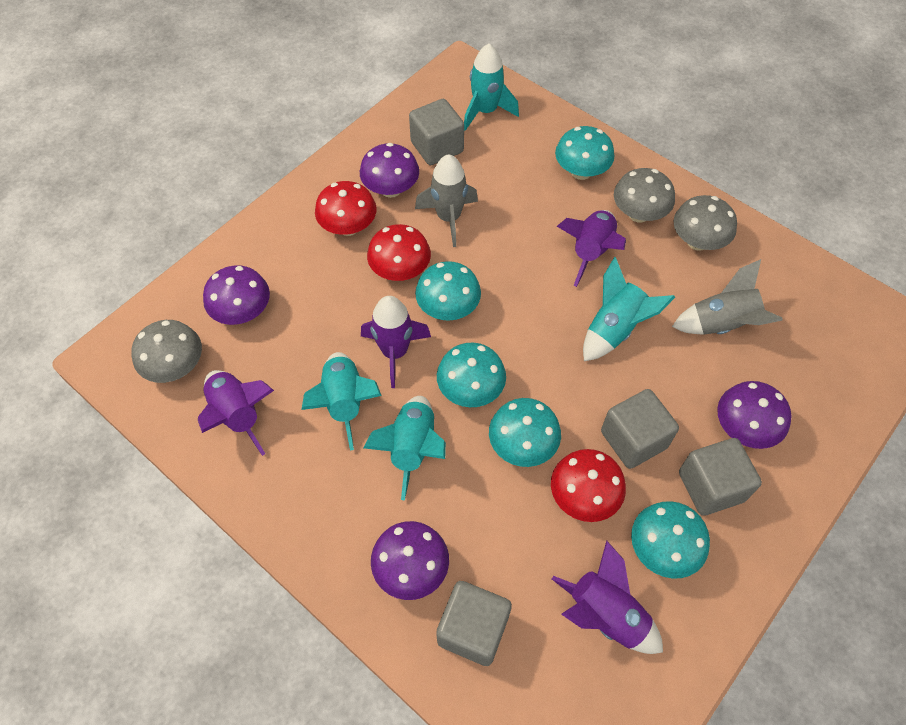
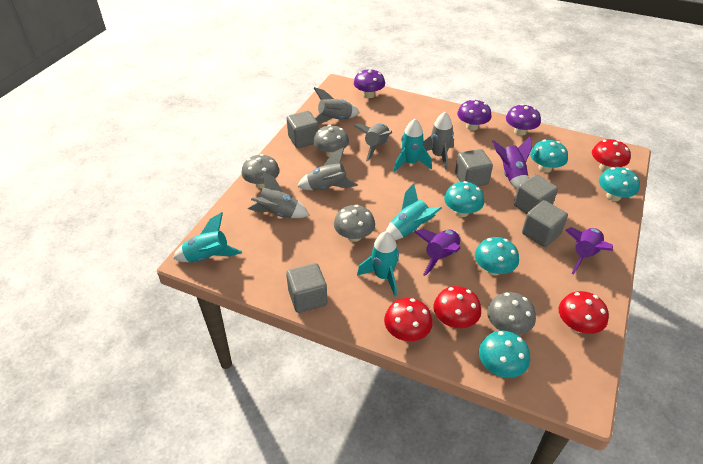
grey cube: [409,99,464,165] [436,581,512,666] [601,389,679,469] [679,438,762,516] = 4 -> [286,263,327,313] [287,111,319,148] [455,149,493,186] [514,174,558,214] [522,200,568,247] = 5
grey mushroom: [132,320,202,383] [614,168,675,223] [674,195,737,251] = 3 -> [242,154,280,189] [313,125,349,157] [334,205,375,242] [487,292,536,335] = 4
grey rocket: [415,154,478,247] [672,259,783,335] = 2 -> [247,171,309,218] [297,147,358,190] [314,87,360,124] [353,123,392,161] [423,112,454,170] = 5
purple mushroom: [203,265,270,325] [360,143,419,198] [371,521,449,600] [717,381,791,449] = 4 -> [354,68,385,98] [457,99,492,131] [506,104,541,136] = 3
purple rocket: [198,370,274,456] [361,296,431,388] [552,540,663,654] [557,210,626,287] = 4 -> [415,229,460,276] [492,136,532,190] [565,227,613,274] = 3
red mushroom: [315,181,377,236] [367,224,431,281] [551,449,626,522] = 3 -> [384,298,433,341] [434,286,481,328] [559,291,609,334] [592,139,631,171] = 4

